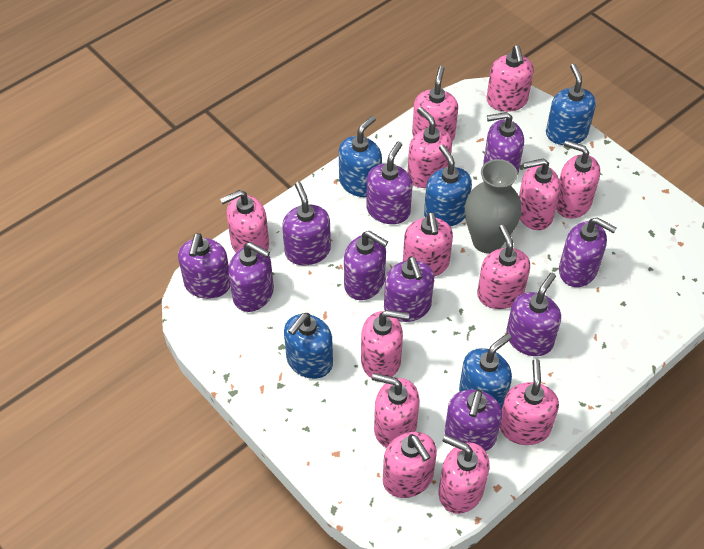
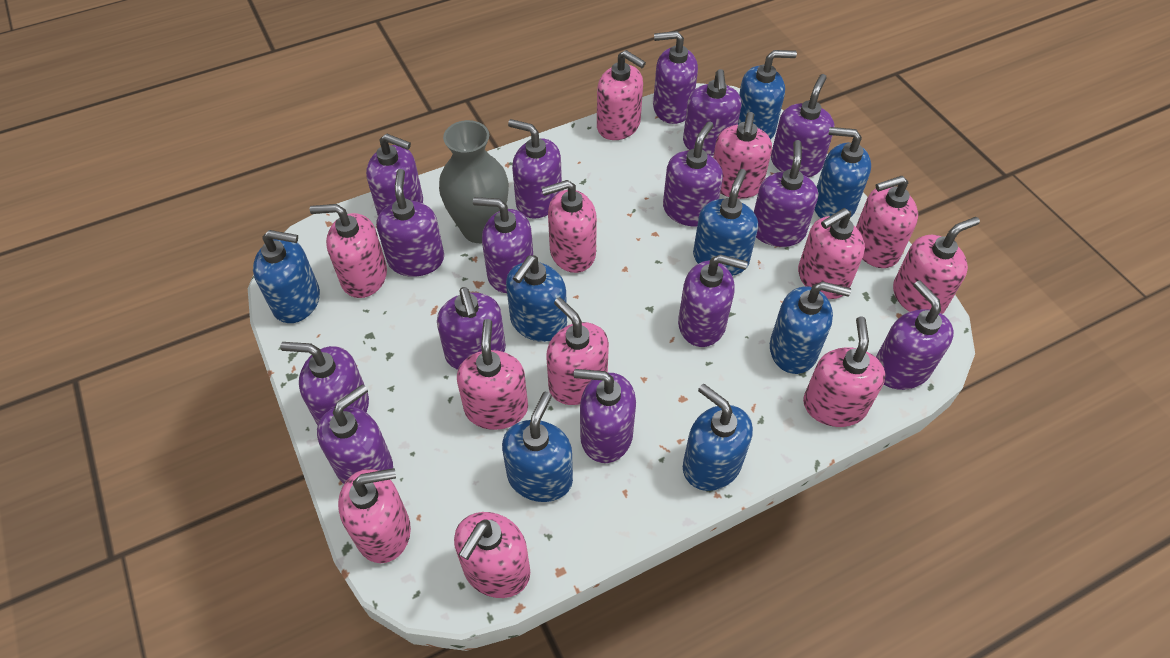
blue soap dispenser: [284,313,333,379] [339,116,382,197] [424,145,472,227] [459,333,512,410] [546,64,596,145] = 5 -> [253,230,320,323] [502,392,573,502] [506,255,567,342] [683,384,753,491] [693,169,758,276] [738,50,797,139] [770,282,851,374] [814,127,871,218] = 8
pink soap dispenser: [220,190,269,253] [361,310,409,379] [372,373,419,448] [383,432,437,498] [403,212,453,277] [407,107,452,188] [412,66,458,141] [439,435,489,514] [477,225,530,309] [486,45,534,112] [500,359,559,445] [519,158,561,230] [556,140,600,219] = 13 -> [310,204,387,298] [338,468,411,563] [454,512,530,598] [457,319,528,430] [542,180,597,273] [546,297,609,405] [597,50,646,140] [713,112,772,199] [798,208,865,299] [803,316,885,427] [856,176,918,268] [893,217,980,314] = 12
purple soap dispenser: [178,233,230,299] [228,242,274,312] [282,182,331,265] [344,231,388,300] [366,142,412,224] [384,256,434,322] [445,390,502,451] [483,112,524,173] [506,272,561,356] [559,217,617,287] = 10 -> [280,342,369,425] [317,384,393,484] [366,133,423,216] [377,169,444,277] [437,287,506,370] [473,197,533,293] [508,119,562,219] [574,369,636,463] [653,31,698,124] [663,121,723,227] [678,254,748,347] [683,69,741,156] [754,140,818,247] [771,74,835,177] [876,280,954,390] = 15

